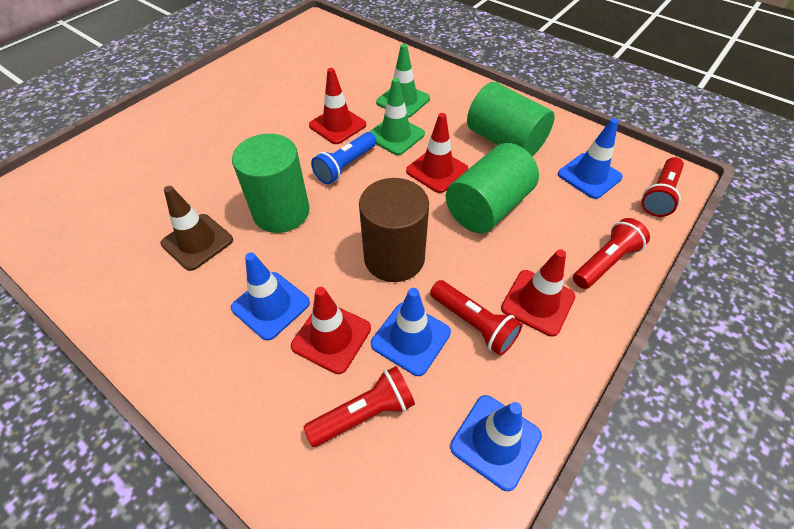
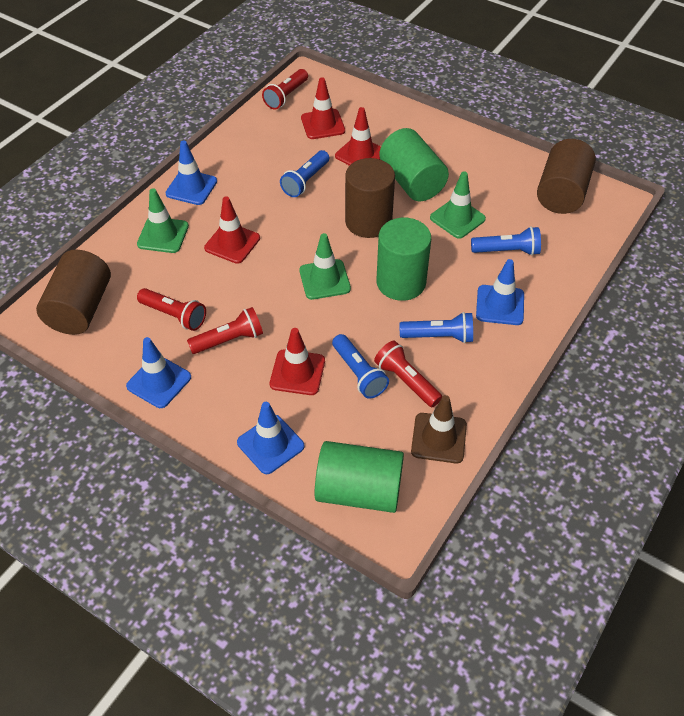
blue flashlight: [311,132,377,184] = 1 -> [280,150,329,197] [332,334,389,399] [399,312,473,343] [471,227,541,256] = 4
brown cylinder: [359,178,429,282] = 1 -> [36,250,111,335] [345,158,395,238] [537,139,596,214] = 3
green traffic cone: [369,78,425,155] [376,44,430,118] = 2 -> [137,188,189,253] [299,233,351,300] [430,171,486,239] = 3

